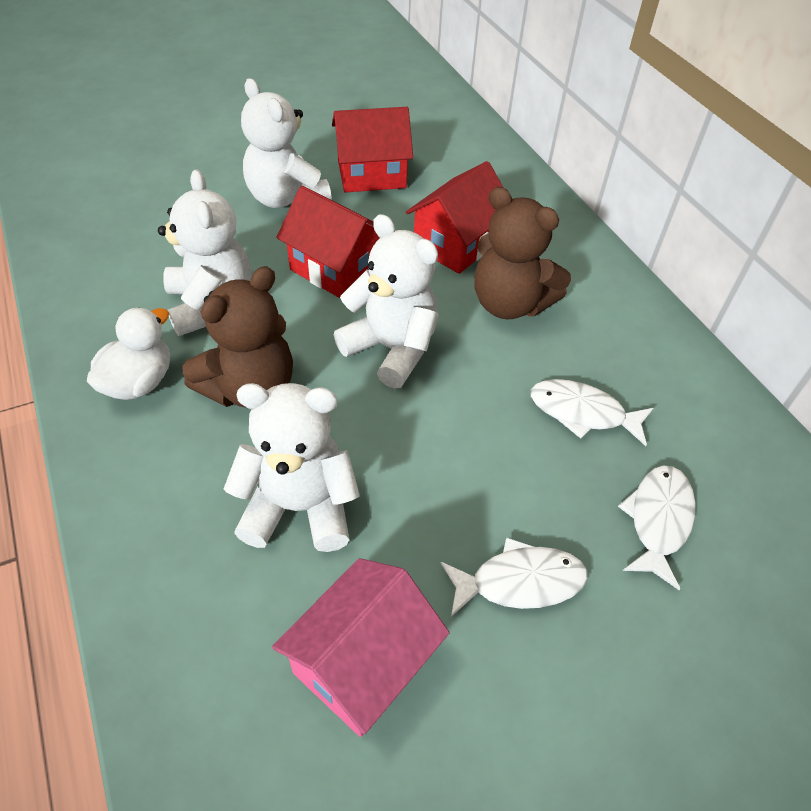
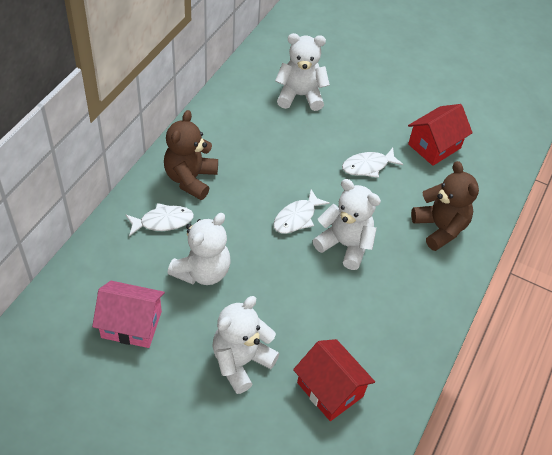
red house: [276,186,380,298] [332,107,413,193] [406,161,503,274] = 3 -> [293,339,375,421] [408,104,473,166] = 2
white duck: [87,308,170,400] = 1 -> none = 0

